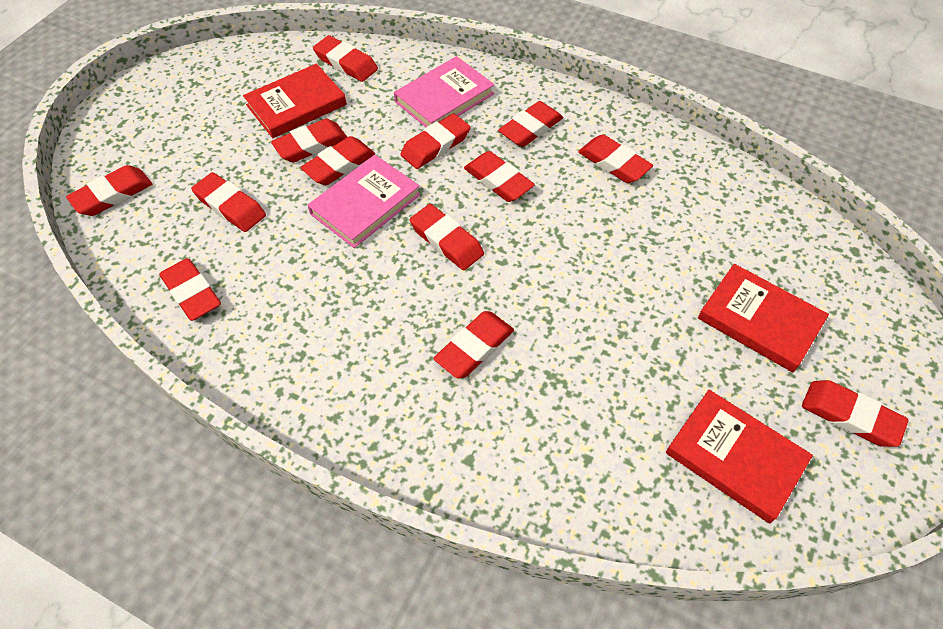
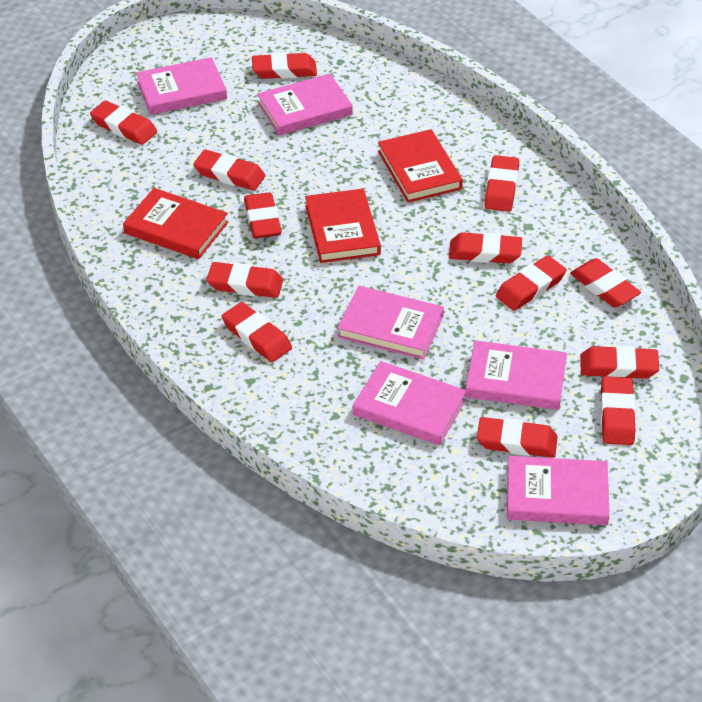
pink book: [307,155,420,248] [394,56,494,127] = 2 -> [136,57,227,115] [257,74,353,135] [337,286,444,360] [353,361,467,445] [465,340,567,410] [507,456,610,525] = 6

